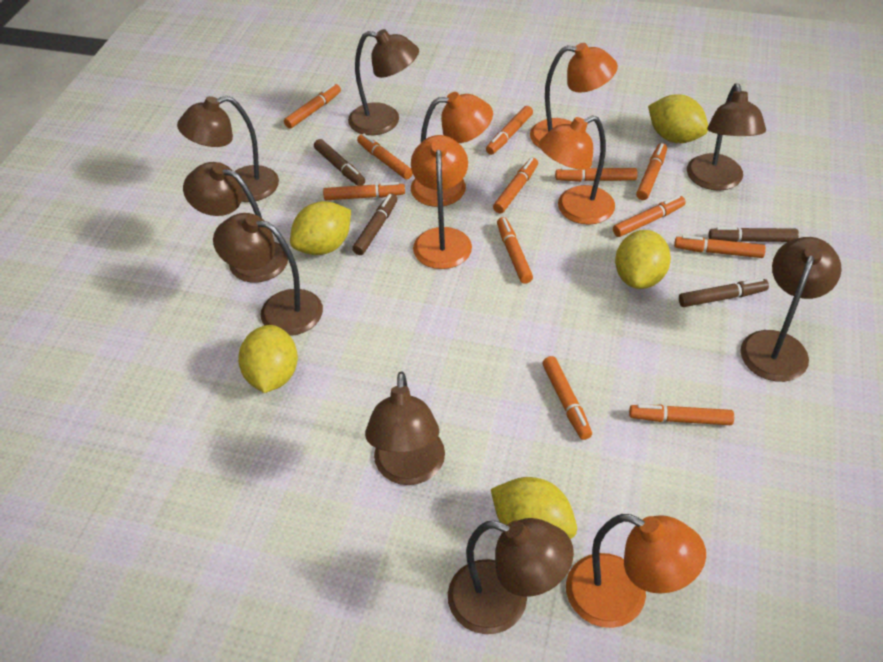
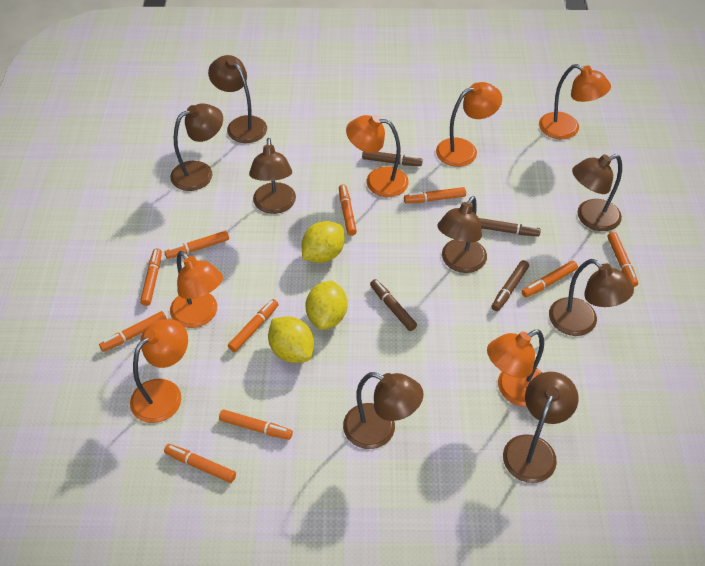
orange lamp: [411,92,493,207] [411,135,472,269] [530,43,618,149] [539,115,615,225] [566,514,706,628] = 5 -> [130,319,188,423] [170,251,223,328] [346,115,409,197] [436,82,502,167] [487,330,544,407] [539,64,611,139] = 6
orange marker: [284,84,341,128] [323,182,405,200] [357,134,413,179] [486,106,533,155] [493,158,538,213] [497,217,533,284] [542,356,592,440] [555,167,637,182] [613,195,686,237] [629,404,734,425] [636,143,667,200] [674,235,766,258] = 12 -> [99,311,167,352] [140,248,162,306] [164,231,229,259] [164,444,236,483] [219,410,293,440] [228,299,279,352] [339,184,357,236] [404,187,466,203] [522,261,578,298] [607,232,638,287] = 10
yellow lemon: [238,325,298,393] [290,201,351,255] [491,477,577,539] [615,230,671,289] [648,94,708,143] = 5 -> [268,316,314,363] [301,221,345,263] [306,281,347,330] = 3

